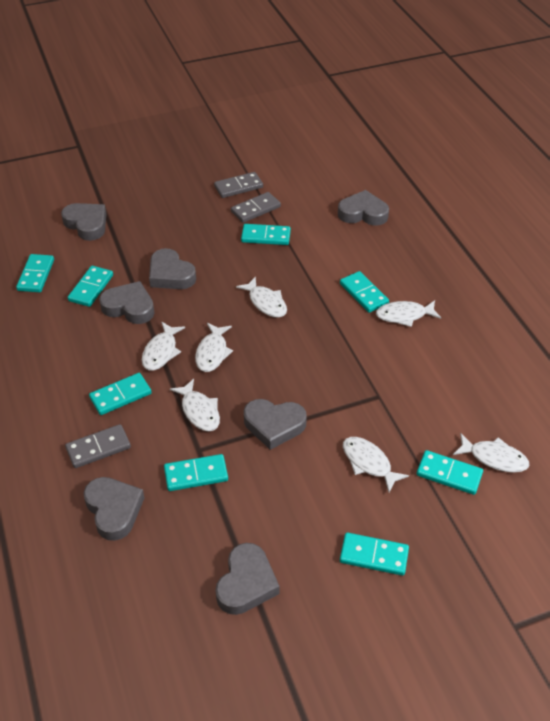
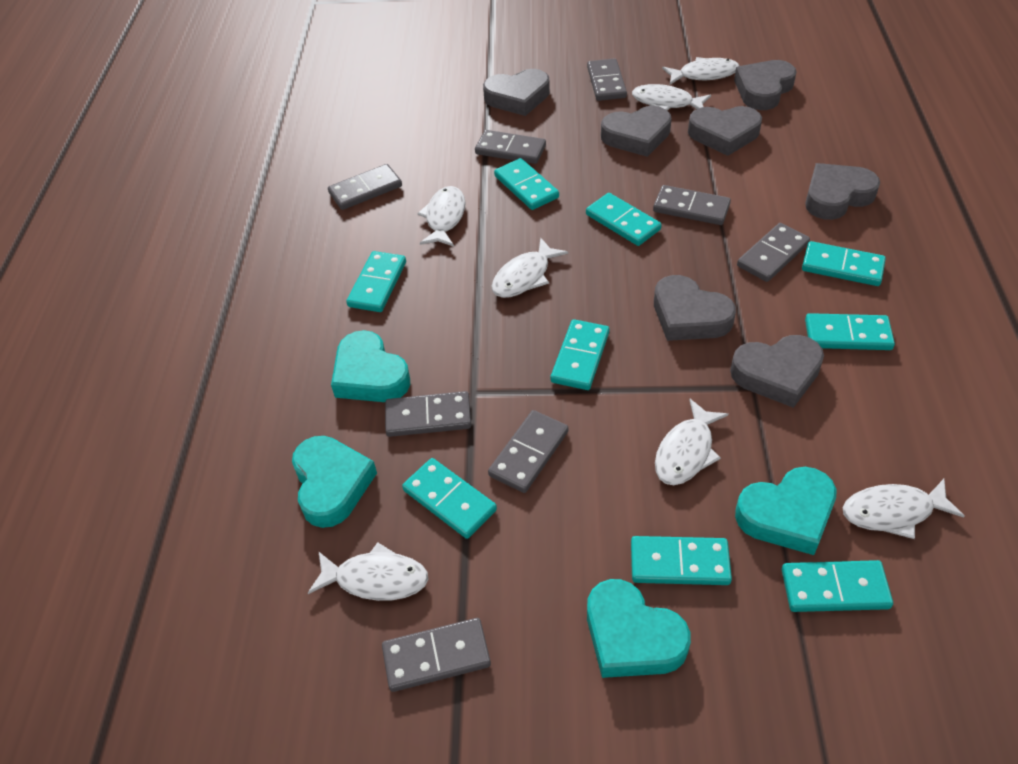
grey domino: [65,424,131,468] [214,172,263,198] [231,192,281,223] = 3 -> [328,164,402,210] [382,618,491,692] [385,391,471,437] [475,130,546,164] [488,410,568,493] [587,58,627,101] [653,185,731,225] [737,223,810,282] = 8
turquoise domino: [16,254,54,292] [68,266,113,307] [89,373,152,415] [164,454,228,491] [241,224,291,245] [340,271,389,313] [340,532,409,576] [417,450,483,495] = 8 -> [346,251,406,312] [402,458,497,539] [494,158,559,210] [551,319,609,390] [586,193,662,246] [631,536,732,585] [782,560,893,612] [802,241,886,286] [805,313,895,350] = 9
turquoise heart: none = 0 -> [292,436,377,528] [331,330,410,402] [587,579,691,678] [735,467,836,555] = 4

